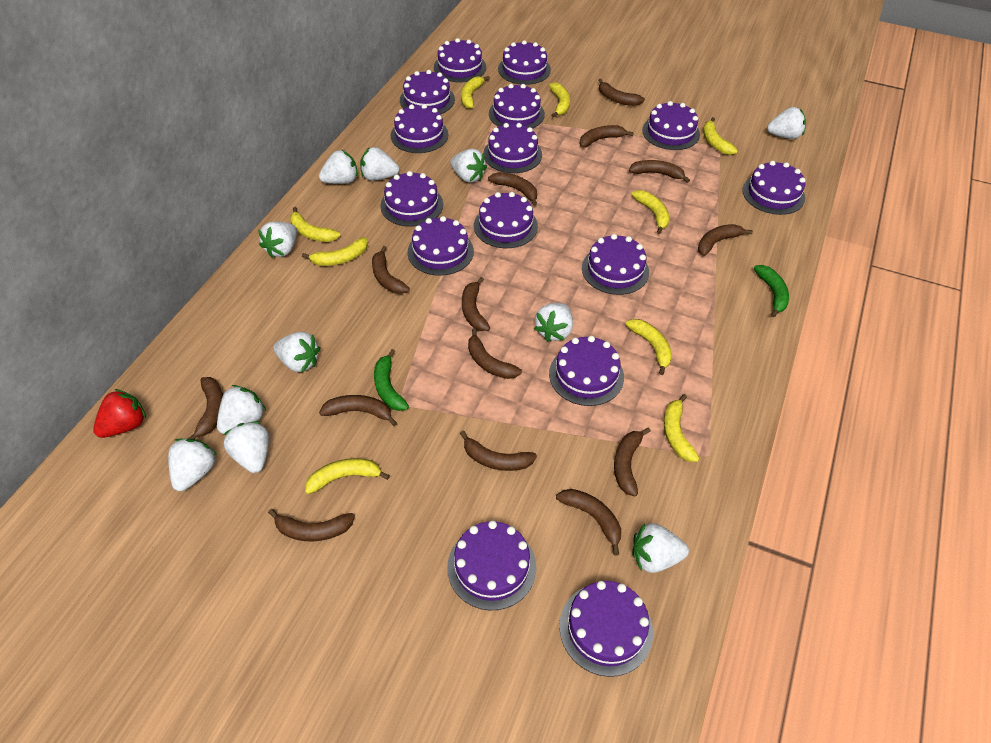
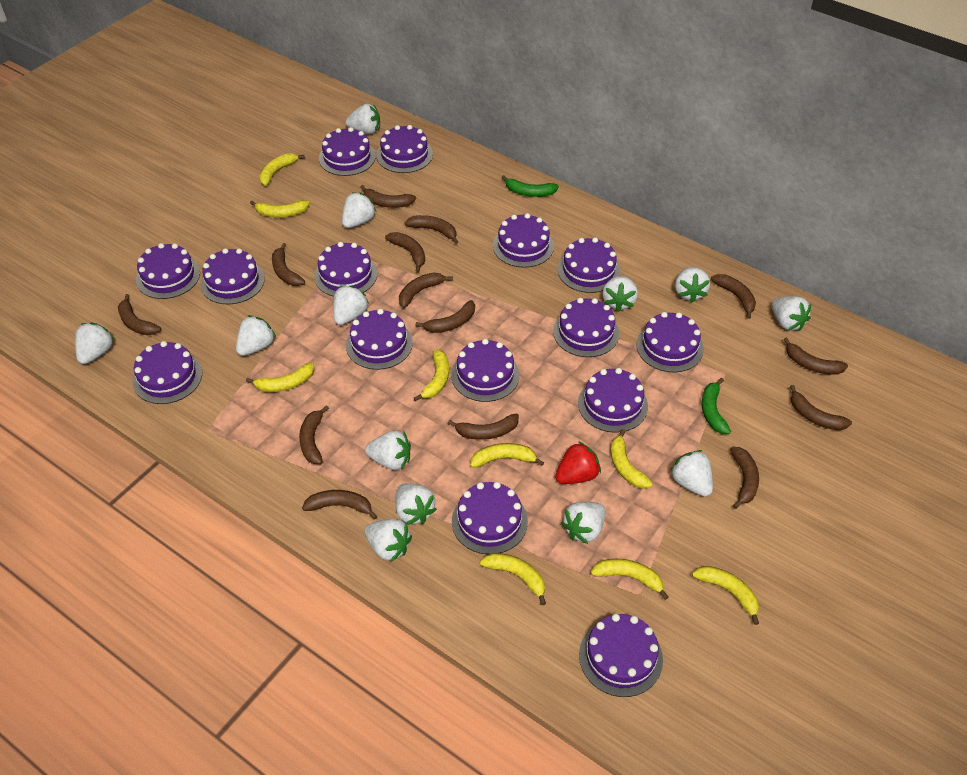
white strawberry: [168,439,217,491] [217,385,266,434] [223,421,269,473] [258,221,297,258] [274,332,320,372] [319,150,358,184] [360,147,399,181] [450,149,487,183] [534,303,573,342] [632,523,689,573] [767,107,806,139] = 11 -> [75,323,114,364] [236,315,276,356] [333,285,369,325] [342,192,376,228] [346,104,380,134] [364,519,412,562] [365,430,411,470] [395,483,437,525] [561,502,605,544] [603,276,638,312] [670,450,713,497] [675,267,710,303] [772,296,811,331] = 13

